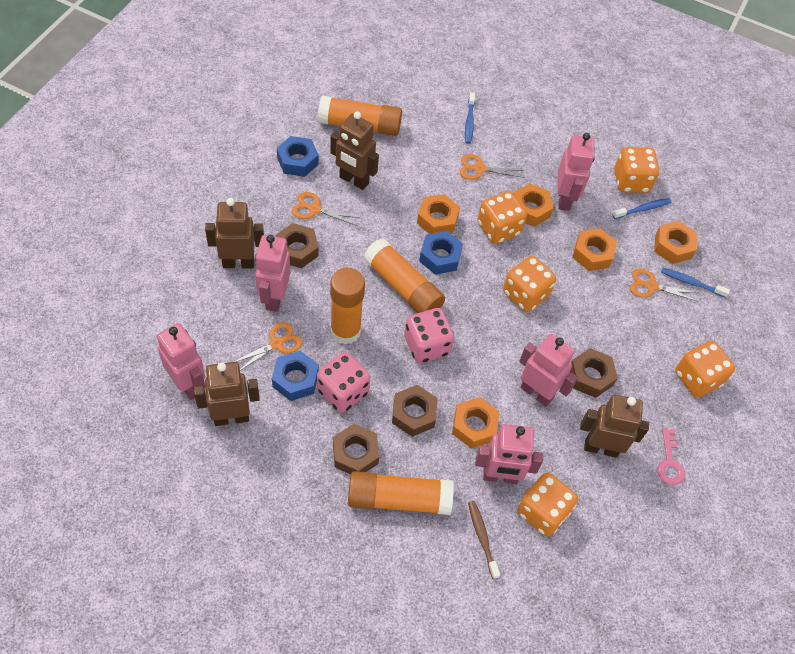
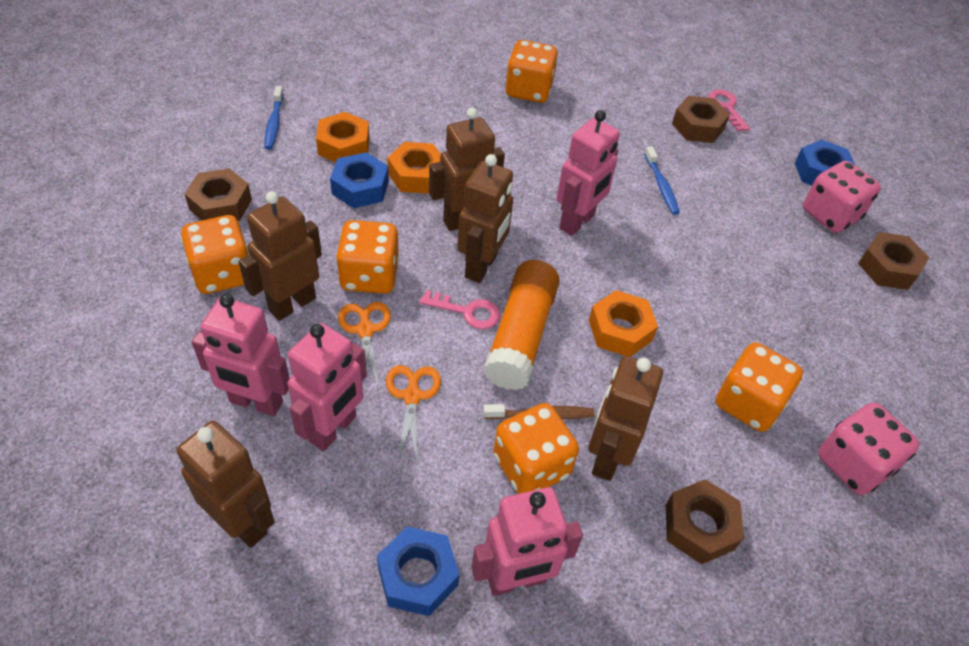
blue toothbrush: [465,92,475,144] [613,198,672,219] [661,268,730,298] = 3 -> [264,86,284,150] [644,146,680,215] = 2
brown robot: [194,362,260,426] [205,198,264,268] [330,111,379,190] [580,394,649,458] = 4 -> [177,421,275,548] [239,191,322,321] [429,108,505,231] [457,154,513,283] [588,356,663,481] = 5
orange glue stick: [318,95,402,136] [330,268,365,345] [348,471,454,515] [363,238,445,313] = 4 -> [483,260,560,390] = 1
orange nut: [417,194,460,234] [452,397,499,449] [513,183,553,227] [572,228,617,271] [654,221,697,264] = 5 -> [316,112,370,162] [387,142,441,194] [589,290,658,357] = 3
orange scissors: [234,322,303,371] [292,192,360,226] [460,154,524,180] [630,269,699,302] = 4 -> [338,302,391,389] [386,365,441,463] = 2
pink key: [657,428,685,485] = 1 -> [420,290,500,329] [708,89,750,132] = 2
pink robot: [157,323,205,400] [255,235,290,312] [475,424,543,484] [519,334,578,407] [558,133,595,211] = 5 -> [192,294,290,416] [287,323,367,451] [472,487,583,596] [557,110,620,236] = 4

